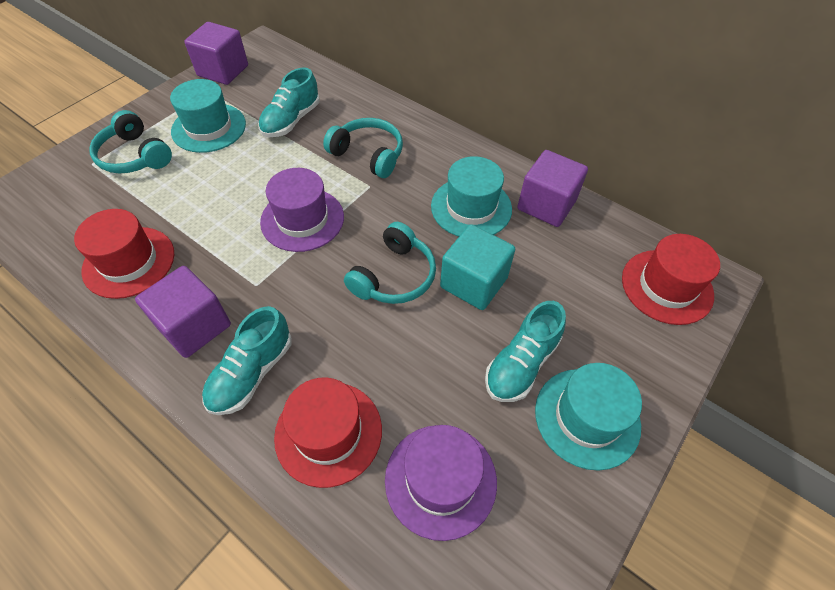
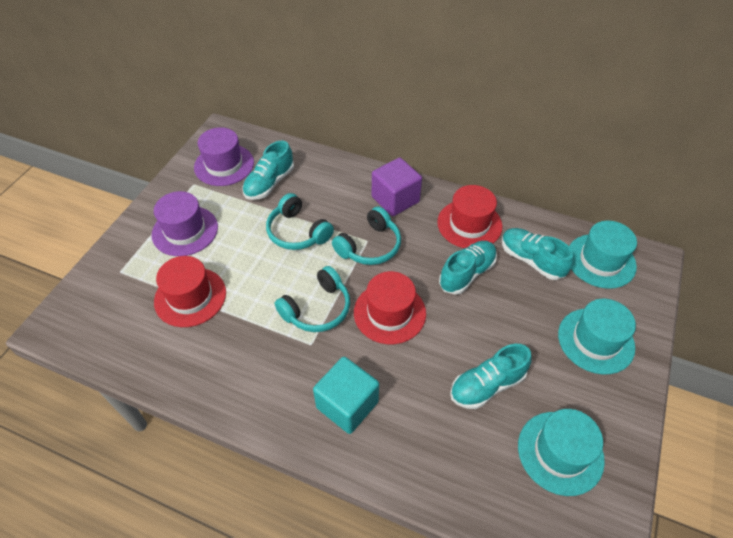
purple cube: [135,266,231,358] [184,22,248,85] [517,150,588,227] = 3 -> [372,157,422,216] = 1
turquoise shoe: [202,306,292,415] [258,67,320,137] [485,301,566,402] = 3 -> [242,140,294,200] [439,241,497,295] [450,344,532,409] [502,228,574,280] = 4

